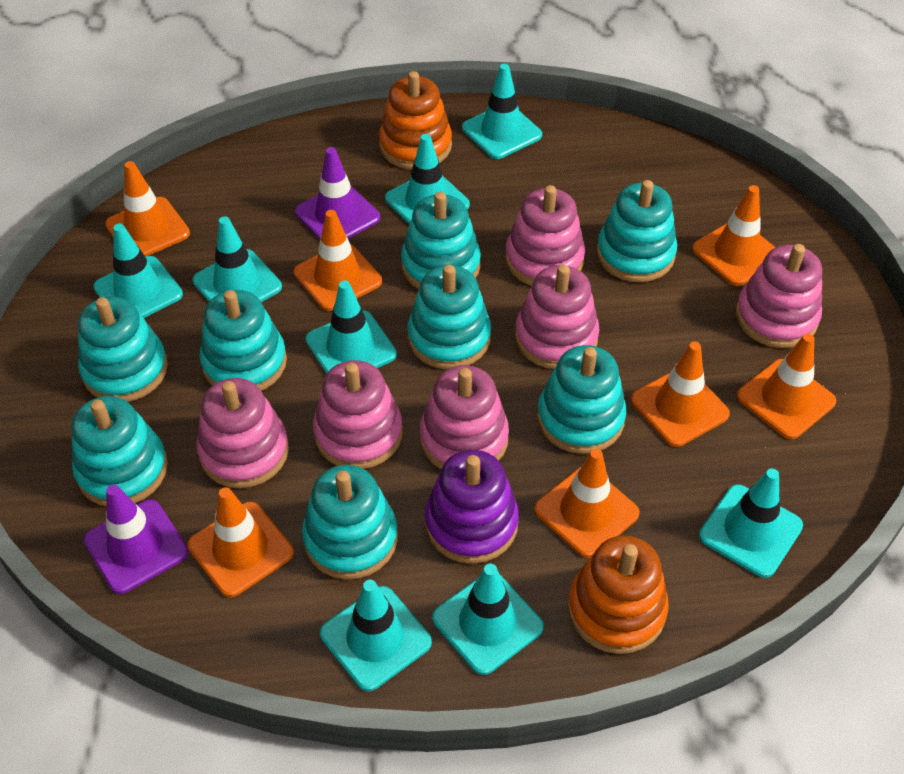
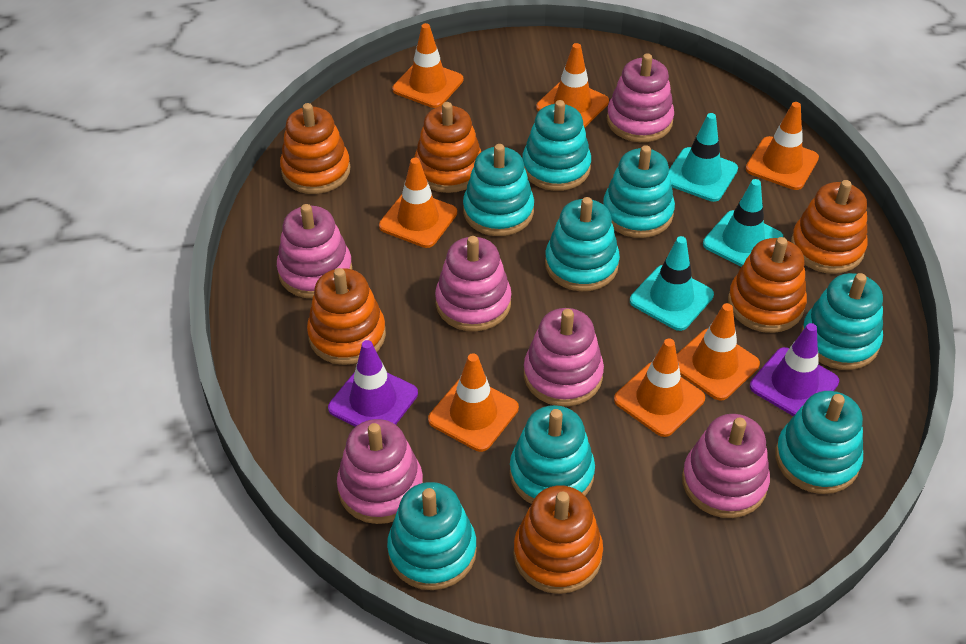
orange stacking toy: [379,71,452,169] [568,536,669,654] = 2 -> [280,103,350,194] [307,268,386,365] [414,102,481,193] [513,485,603,594] [728,237,807,333] [791,180,868,274] = 6
purple stacking toy: [425,450,519,564] = 1 -> none = 0
turquoise traffic cone: [93,224,183,318] [193,216,282,302] [305,281,397,374] [320,580,432,691] [385,134,470,224] [432,563,544,675] [462,64,542,159] [699,469,803,578] = 8 -> [630,236,714,331] [669,113,738,202] [703,179,783,267] = 3

